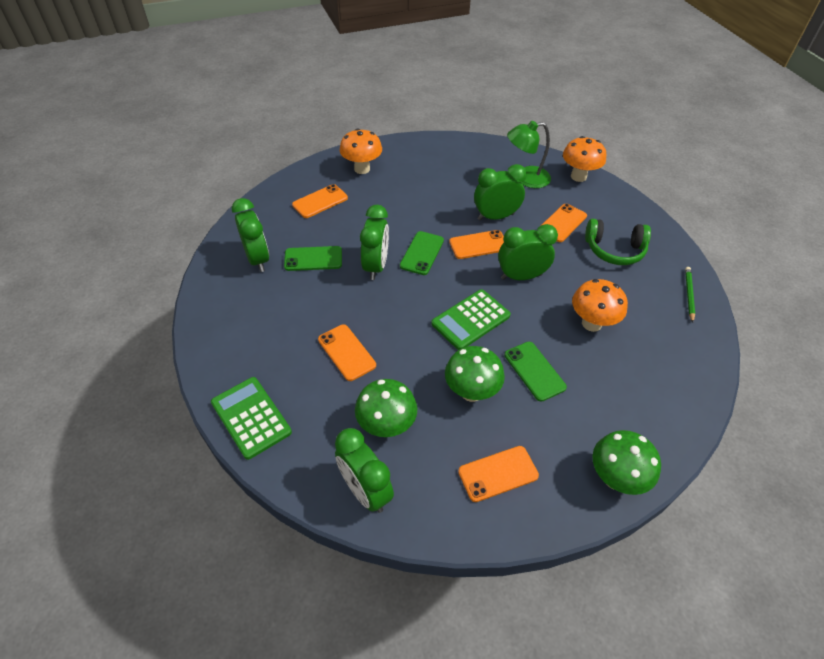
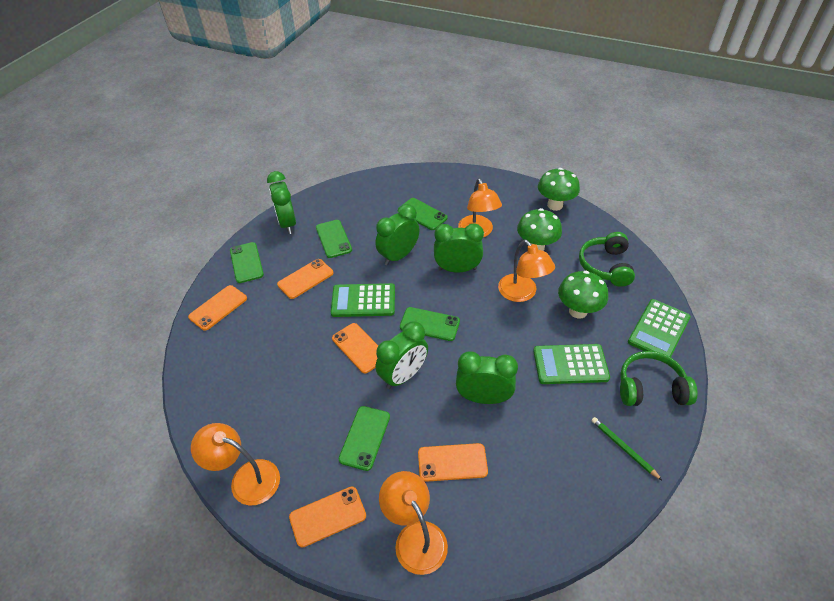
green calculator: [211,377,292,460] [431,289,511,350] = 2 -> [331,283,395,317] [533,344,610,384] [628,299,691,357] = 3
green headphones: [585,219,651,265] = 1 -> [579,232,635,287] [620,351,698,406] = 2
green lamp: [507,121,551,188] = 1 -> none = 0
green phone: [284,246,342,271] [400,231,444,275] [505,342,567,402] = 3 -> [230,242,264,283] [316,220,352,258] [339,406,390,471] [398,198,448,230] [400,307,460,341] = 5
orange lamp: none = 0 -> [191,423,280,506] [379,471,448,575] [458,178,502,237] [498,240,555,302] = 4
orange mushroom: [339,128,382,174] [563,136,606,182] [572,279,628,332] = 3 -> none = 0

